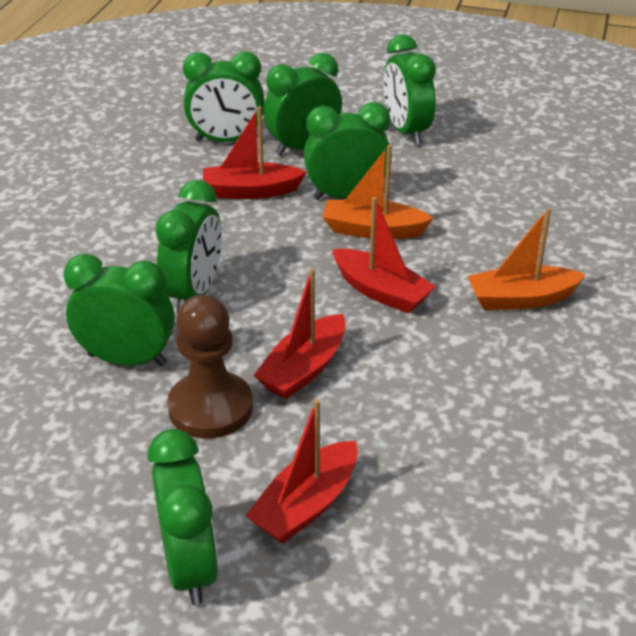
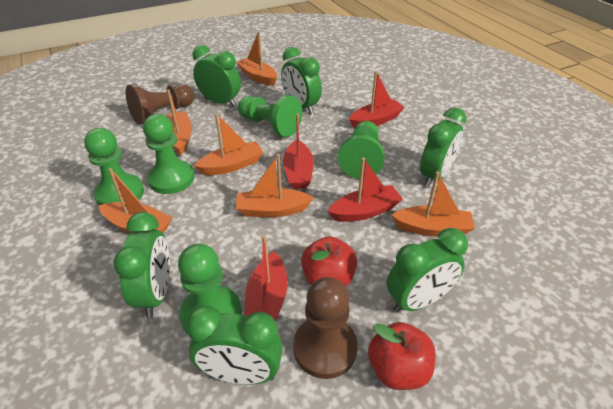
brown pawn: [167,295,253,439] = 1 -> [126,84,194,125] [293,277,358,379] = 2
green clock: [64,254,175,366] [147,429,218,605] [155,180,222,313] [183,51,264,142] [263,53,342,156] [304,102,392,200] [383,35,436,145] = 7 -> [113,212,170,317] [186,306,283,385] [193,45,241,107] [281,47,322,114] [386,228,468,313] [420,107,467,187] = 6
green pawn: none = 0 -> [84,128,144,205] [143,114,194,194] [178,244,242,334] [238,95,302,137] [338,121,385,179] = 5
orange boat: [323,144,433,239] [467,208,586,310] = 2 -> [98,168,172,233] [167,90,192,155] [194,114,263,175] [236,154,314,217] [237,31,277,86] [391,172,475,236] = 6
red apple: none = 0 -> [301,236,357,286] [368,322,436,390] = 2

